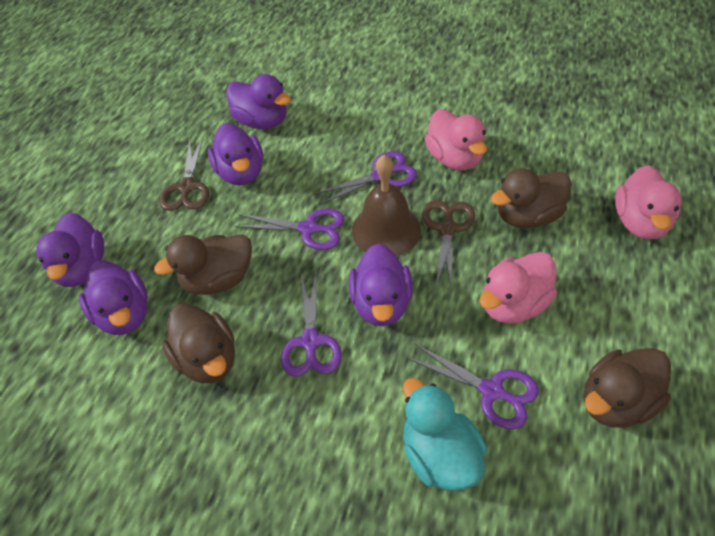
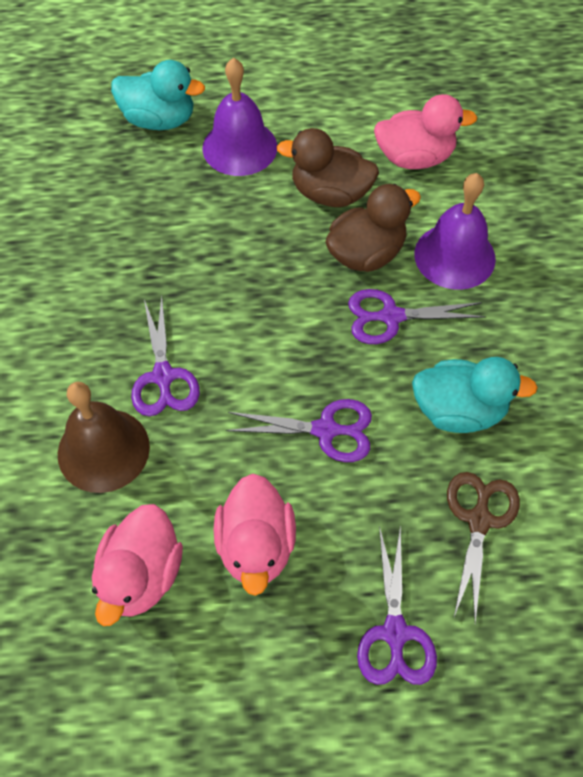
brown duck: [154,234,252,295] [162,303,235,383] [491,168,572,229] [583,348,671,428] = 4 -> [277,128,379,207] [325,184,421,272] = 2
brown scissors: [159,137,209,211] [422,200,475,290] = 2 -> [447,472,520,623] = 1
purple bell: none = 0 -> [202,58,277,176] [414,173,496,290] = 2
purple duck: [36,213,104,287] [79,260,148,335] [208,123,263,185] [226,74,291,129] [349,244,413,326] = 5 -> none = 0
turquoise duck: [403,378,487,491] = 1 -> [111,60,205,130] [412,357,538,433] = 2

